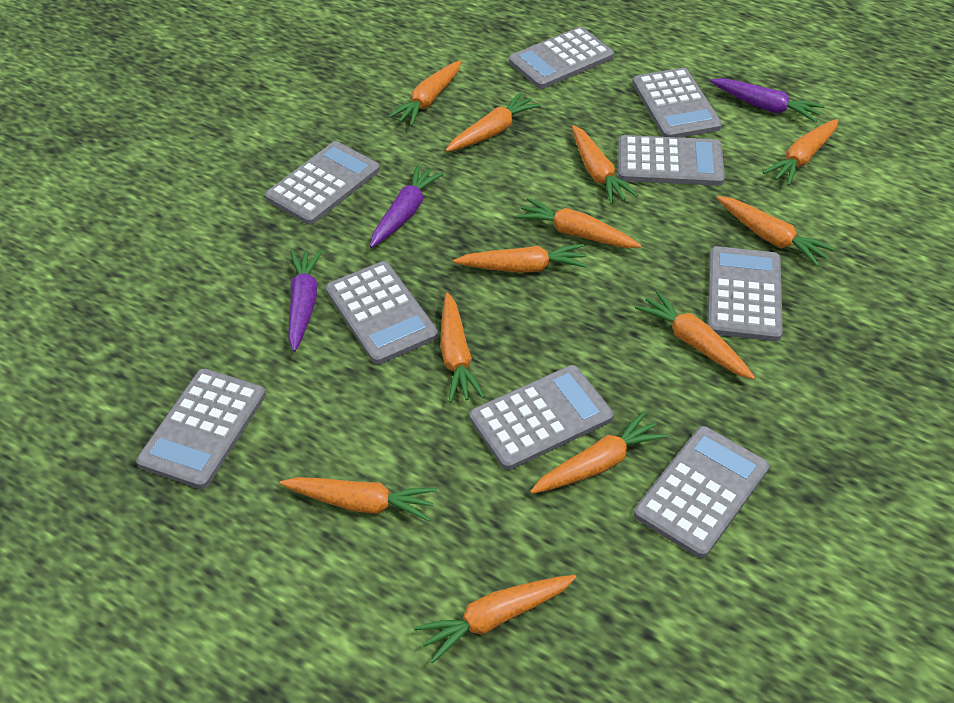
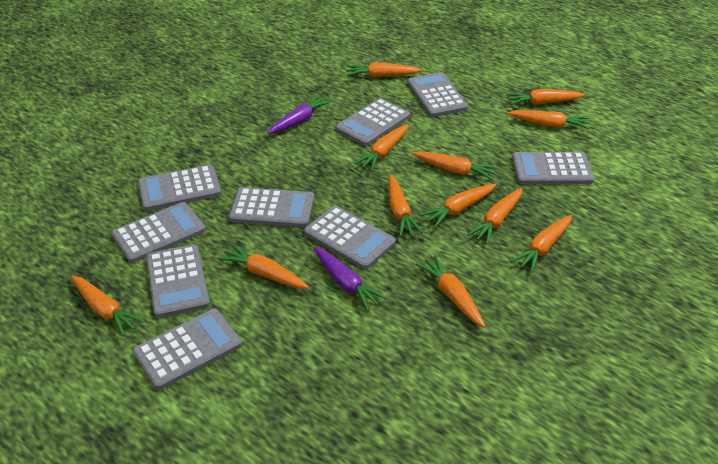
purple carrot: [288,250,323,352] [370,164,444,248] [710,78,825,123] = 3 -> [267,95,331,134] [313,247,387,311] = 2

